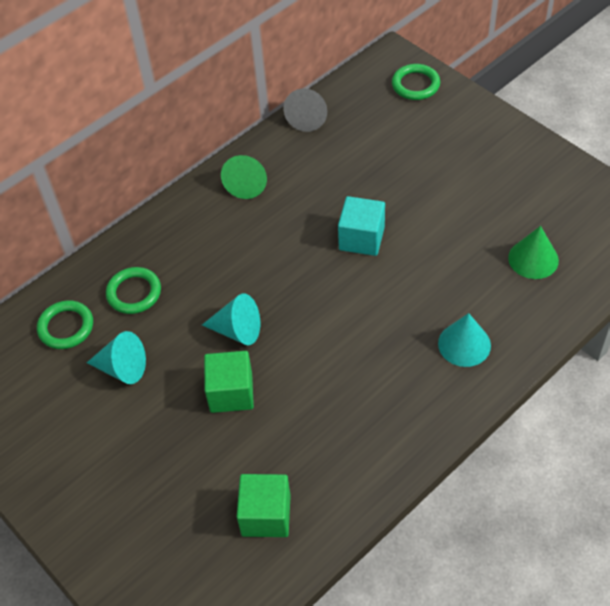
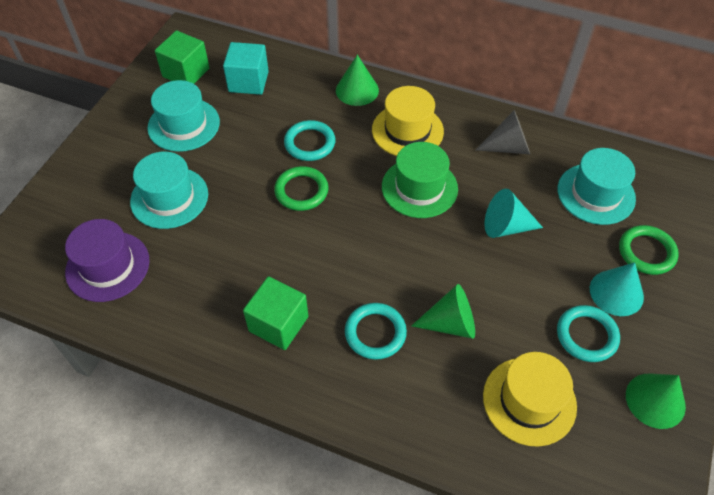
green cone: [221,155,267,199] [508,226,559,279] = 2 -> [336,55,379,106] [411,284,475,339] [626,374,686,429] = 3
green hat: none = 0 -> [382,142,458,218] = 1
green ring: [37,300,93,349] [106,267,161,314] [392,64,440,100] = 3 -> [274,166,329,211] [619,225,679,275] = 2
purple hat: none = 0 -> [65,219,150,302] = 1
turquoise cone: [87,331,146,384] [202,293,260,345] [438,313,491,367] = 3 -> [484,189,543,238] [590,262,644,316] = 2
turquoise hat: none = 0 -> [130,152,208,229] [147,80,220,152] [558,148,636,225] = 3
turquoise ring: none = 0 -> [284,120,335,161] [345,303,407,360] [557,305,620,362] = 3
yellow hat: none = 0 -> [372,86,444,156] [483,352,577,447] = 2

